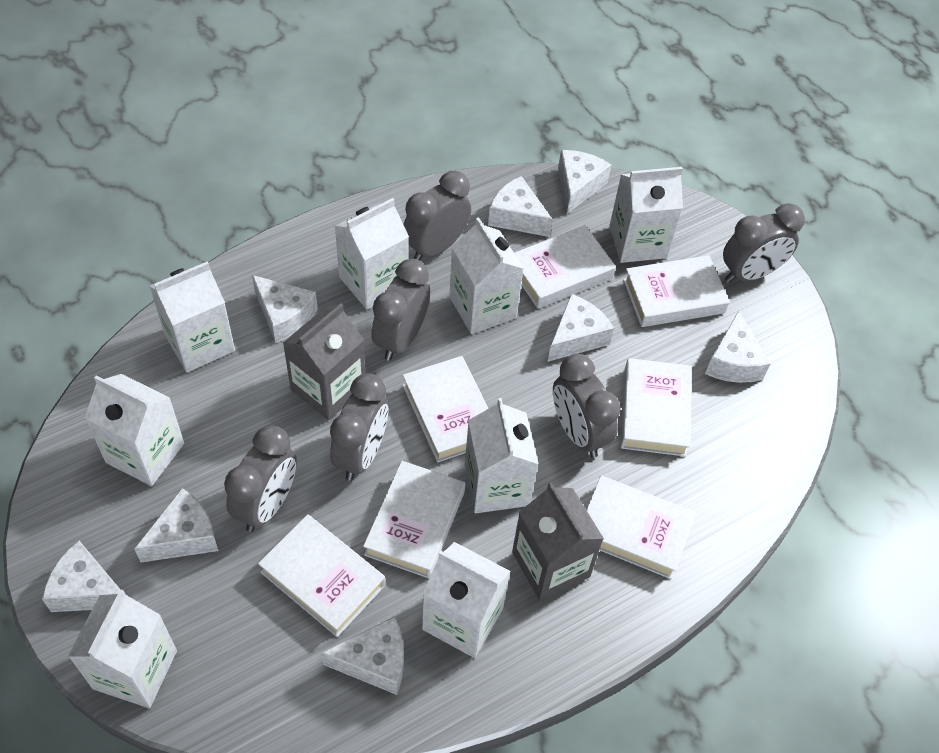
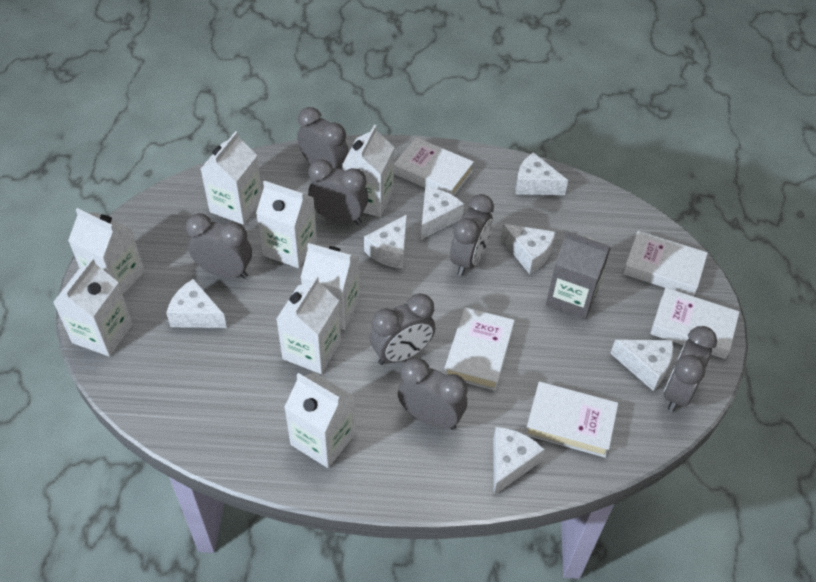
grey carton: [283,304,365,420] [512,483,604,601] = 2 -> [546,231,611,319] = 1
grey clock: [224,425,297,532] [330,373,389,481] [371,259,430,361] [403,171,471,260] [553,354,621,458] [723,203,805,283] = 6 -> [186,213,252,279] [297,107,349,169] [308,159,368,225] [370,293,435,365] [398,358,468,430] [450,194,494,276] [664,326,717,412] = 7
white book: [258,514,385,637] [363,461,465,578] [403,356,488,462] [514,225,616,309] [586,475,696,579] [621,358,691,457] [623,255,730,327] = 7 -> [394,137,474,196] [444,307,515,391] [525,381,618,458] [623,231,708,296] [650,288,740,359] = 5
white cheese: [42,541,120,612] [134,488,219,563] [252,275,318,343] [321,616,404,695] [488,176,553,237] [548,294,614,362] [558,150,611,214] [705,310,771,383] = 8 -> [166,278,227,328] [364,215,407,269] [421,187,464,240] [493,427,545,495] [501,224,555,274] [515,152,568,195] [610,340,673,391] = 7

